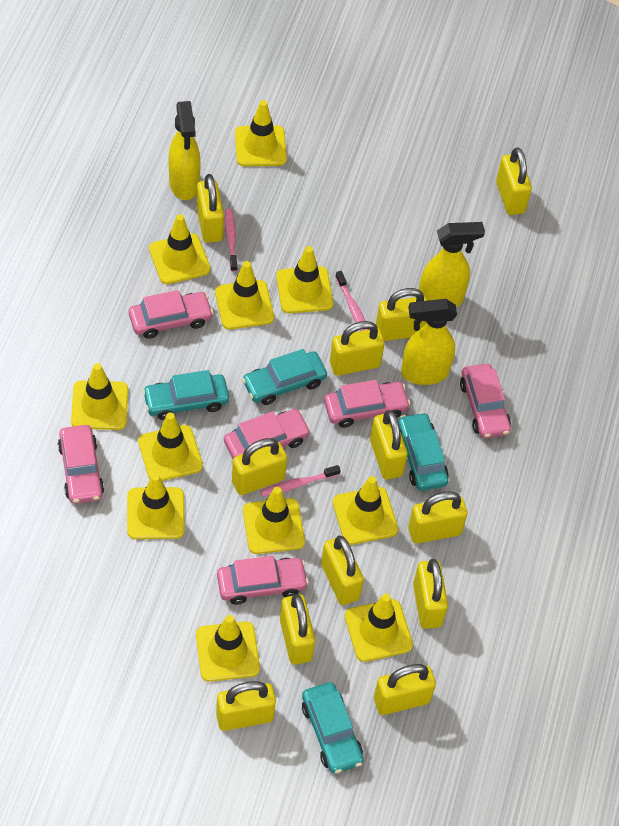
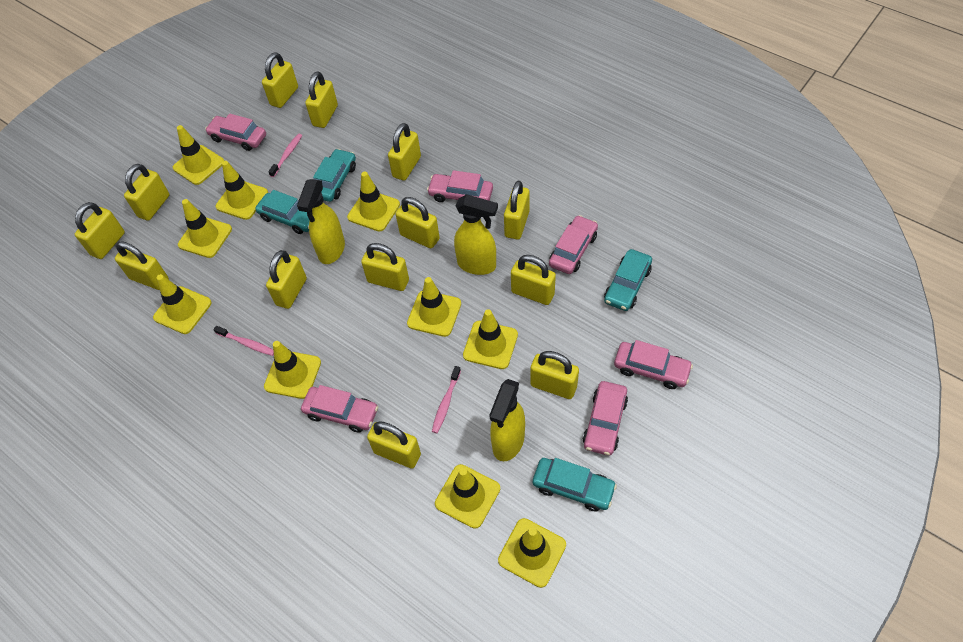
yellow padlock: [196,174,224,243] [216,681,276,731] [232,438,287,495] [280,594,315,665] [321,536,364,605] [330,321,385,376] [370,410,408,480] [374,664,436,715] [376,288,427,341] [408,491,468,544] [413,559,448,629] [496,148,532,215] = 12 -> [75,202,125,259] [115,241,169,290] [124,164,170,221] [262,52,298,108] [266,250,307,309] [305,72,338,128] [361,243,409,291] [367,421,421,469] [388,123,421,181] [396,197,440,248] [504,181,529,240] [511,255,556,305] [530,351,579,399] = 13
yellow traffic cone: [71,363,128,430] [127,473,185,539] [138,412,203,481] [149,214,210,284] [196,615,260,682] [215,261,274,329] [235,100,287,166] [243,487,305,554] [276,246,333,313] [333,476,398,545] [345,594,413,662] = 11 -> [153,274,212,334] [173,125,224,185] [178,199,232,258] [215,161,268,220] [264,341,321,399] [347,171,400,231] [407,277,461,337] [435,464,500,529] [463,309,518,369] [498,518,566,588] = 10

